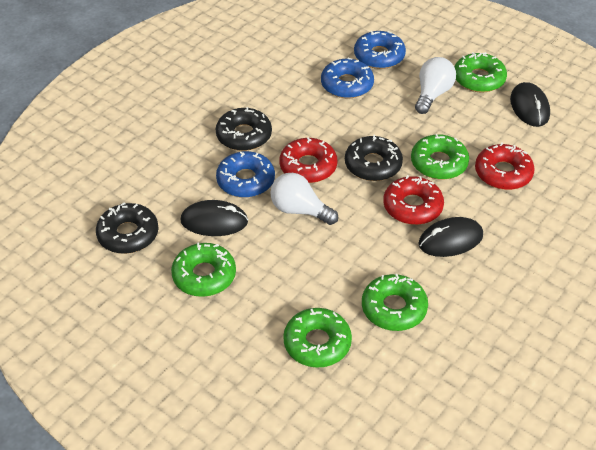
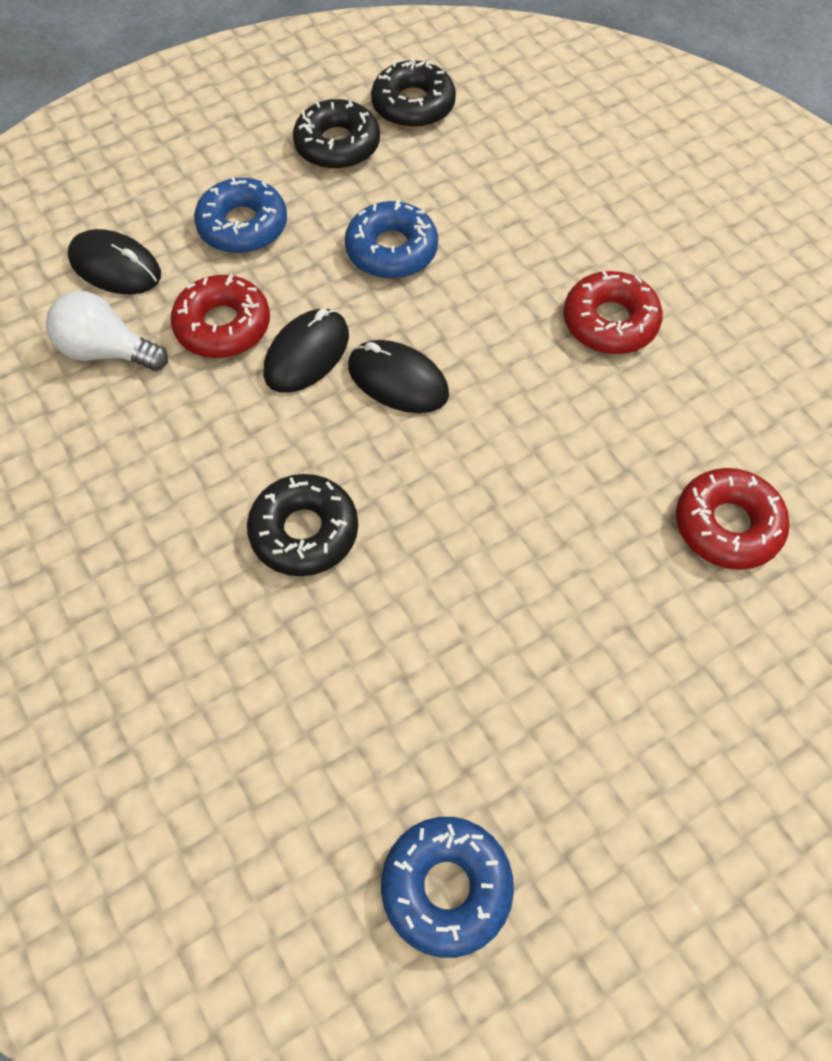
green donut: [171,243,236,297] [283,308,352,368] [362,274,428,331] [411,134,469,179] [454,52,507,93] = 5 -> none = 0
white light bulb: [270,173,338,225] [415,57,456,114] = 2 -> [46,291,168,371] = 1

